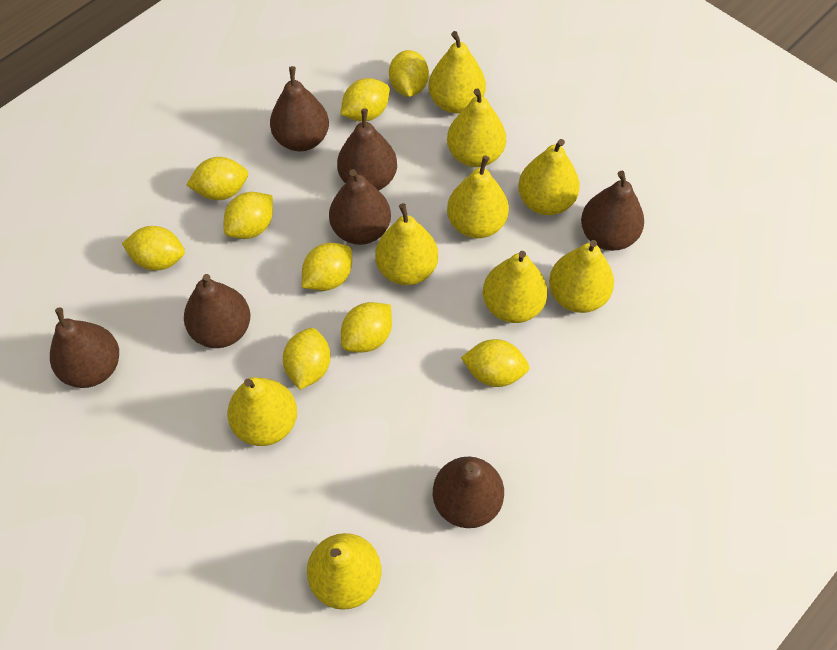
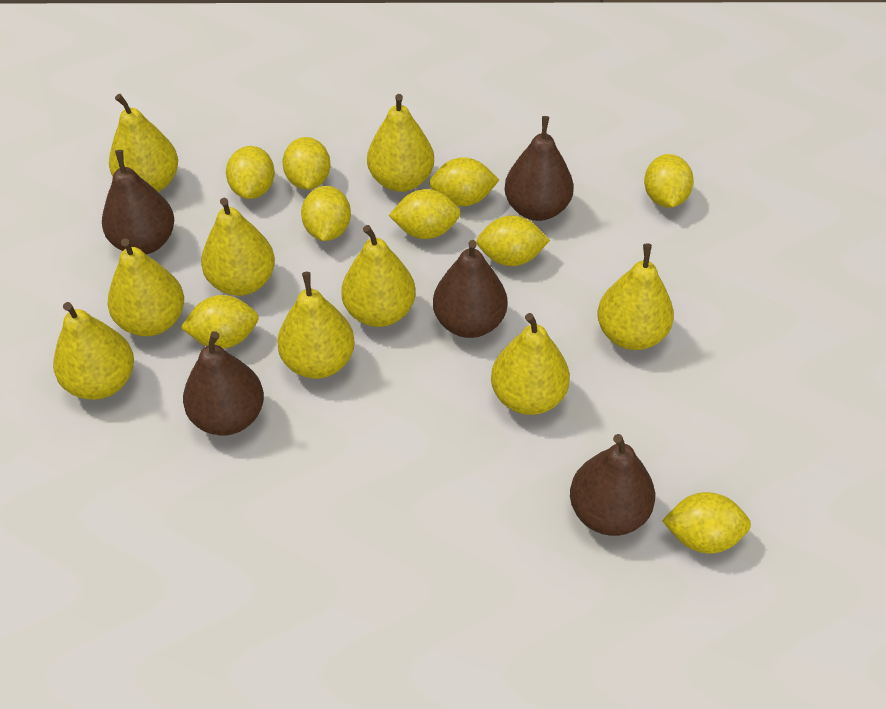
brown pear: [50,307,119,388] [184,274,250,348] [270,66,329,151] [329,169,391,245] [337,108,397,190] [433,457,504,528] [581,171,644,251] = 7 -> [102,150,174,254] [183,331,264,435] [433,240,507,338] [504,116,574,221] [570,434,655,536] = 5

